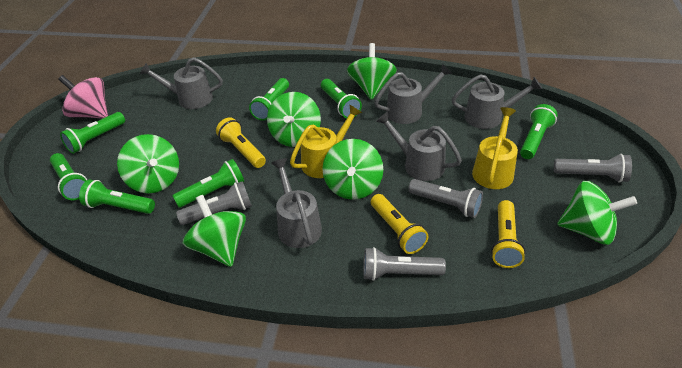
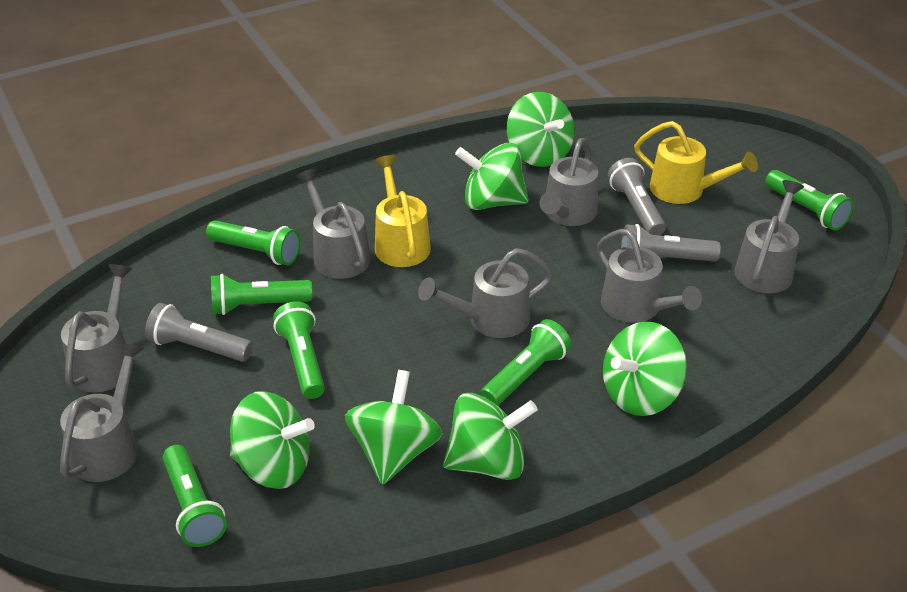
green flashlight: [50,153,87,200] [60,112,125,154] [79,180,155,214] [173,159,244,208] [249,78,289,121] [321,79,362,118] [520,104,557,159] = 7 -> [163,445,227,547] [206,220,300,265] [211,274,312,315] [273,301,325,399] [481,319,571,406] [765,170,854,231] = 6
grey flashlight: [176,181,252,225] [363,247,446,281] [408,179,483,218] [554,154,632,183] = 4 -> [145,303,252,362] [608,158,666,235] [621,224,721,262] = 3
grey watering can: [140,57,223,109] [271,158,322,248] [374,64,452,124] [376,111,462,181] [452,74,542,129] = 5 -> [60,342,144,482] [61,264,133,393] [296,168,370,279] [418,248,553,338] [539,138,598,226] [597,229,702,323] [734,180,804,294] = 7
pink spinning top: [58,75,108,119] = 1 -> none = 0
yellow flashlight: [216,117,266,168] [371,194,429,254] [491,200,526,268] = 3 -> none = 0

